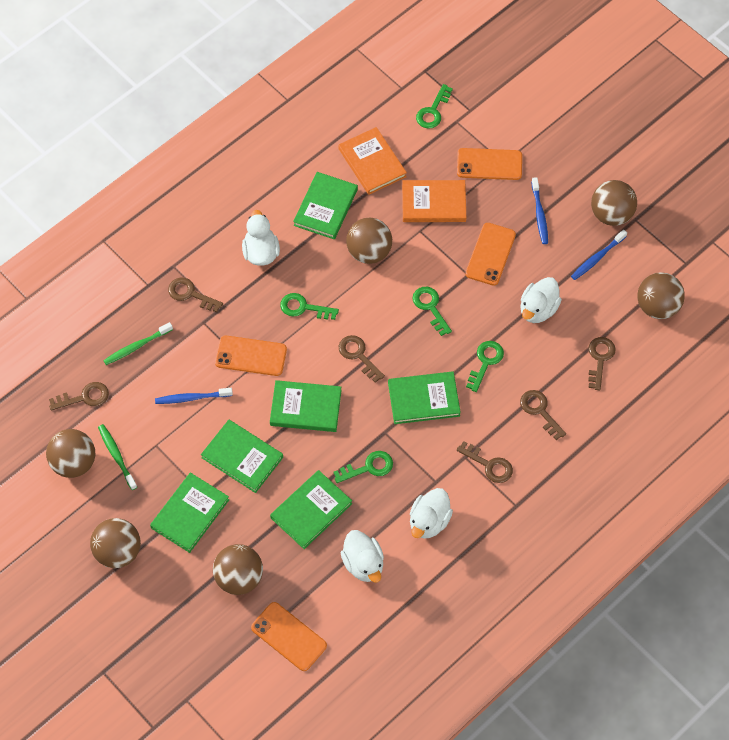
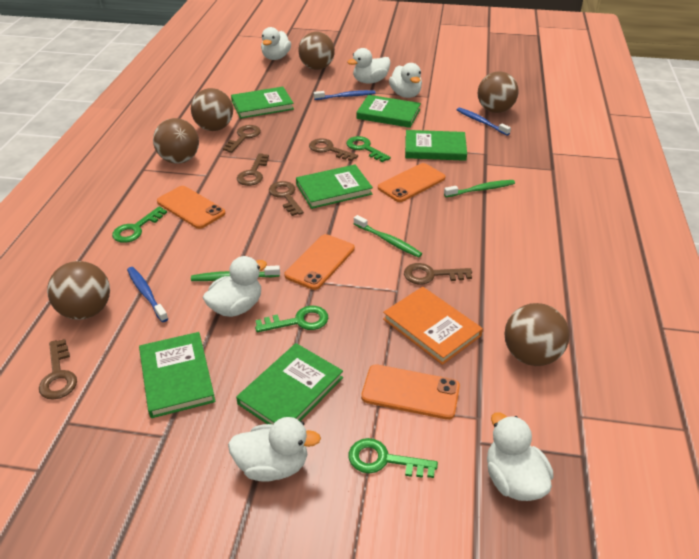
green key: [280,293,339,320] [333,451,393,483] [412,287,452,336] [416,84,453,129] [466,341,504,392] = 5 -> [112,207,167,243] [255,306,328,332] [346,136,391,162] [349,438,438,478] = 4
green toothbrush: [98,424,137,490] [103,322,173,365] = 2 -> [191,265,280,281] [354,215,422,258] [444,180,515,197] = 3
orange book: [338,127,407,195] [402,180,466,222] = 2 -> [383,287,483,365] = 1
white duck: [242,210,280,266] [340,530,384,583] [410,488,453,539] [520,277,562,323] = 4 -> [203,256,267,317] [228,417,321,482] [261,27,291,60] [347,48,391,84] [389,63,422,98] [487,412,554,501] = 6

